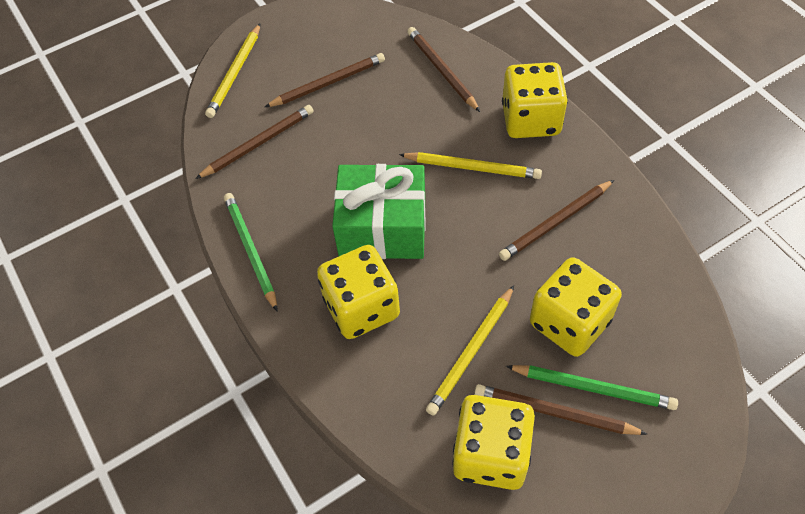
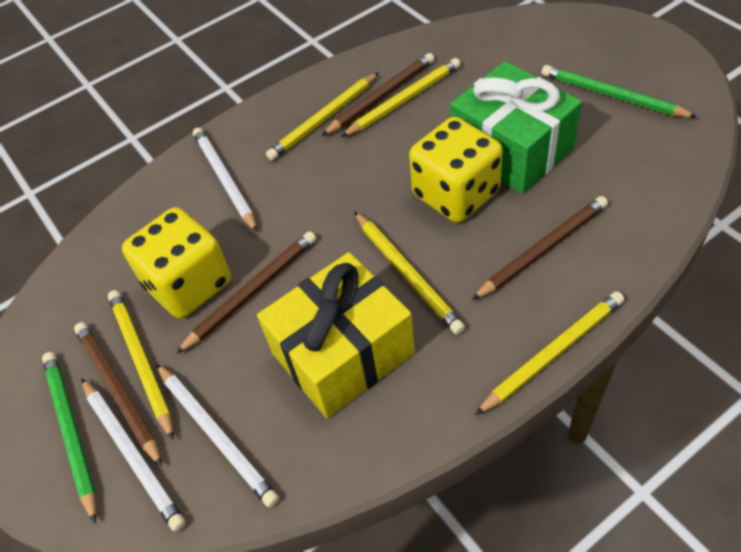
brown pencil: [195,105,314,179] [265,53,385,107] [407,27,480,112] [474,384,647,435] [499,180,614,261] = 5 -> [74,322,162,467] [176,231,316,354] [322,53,435,136] [472,196,608,300] = 4
white pencil: none = 0 -> [81,378,186,532] [156,364,279,508] [193,127,257,232] = 3
yellow dice: [317,245,400,339] [452,395,535,490] [502,62,568,138] [530,257,622,357] = 4 -> [122,207,231,318] [409,117,503,223] = 2
yellow gift: none = 0 -> [257,252,415,418] = 1
yellow pencil: [205,24,260,118] [399,152,542,179] [426,285,514,416] = 3 -> [108,290,173,440] [266,72,379,161] [341,58,460,137] [354,212,465,335] [475,291,624,415] = 5

